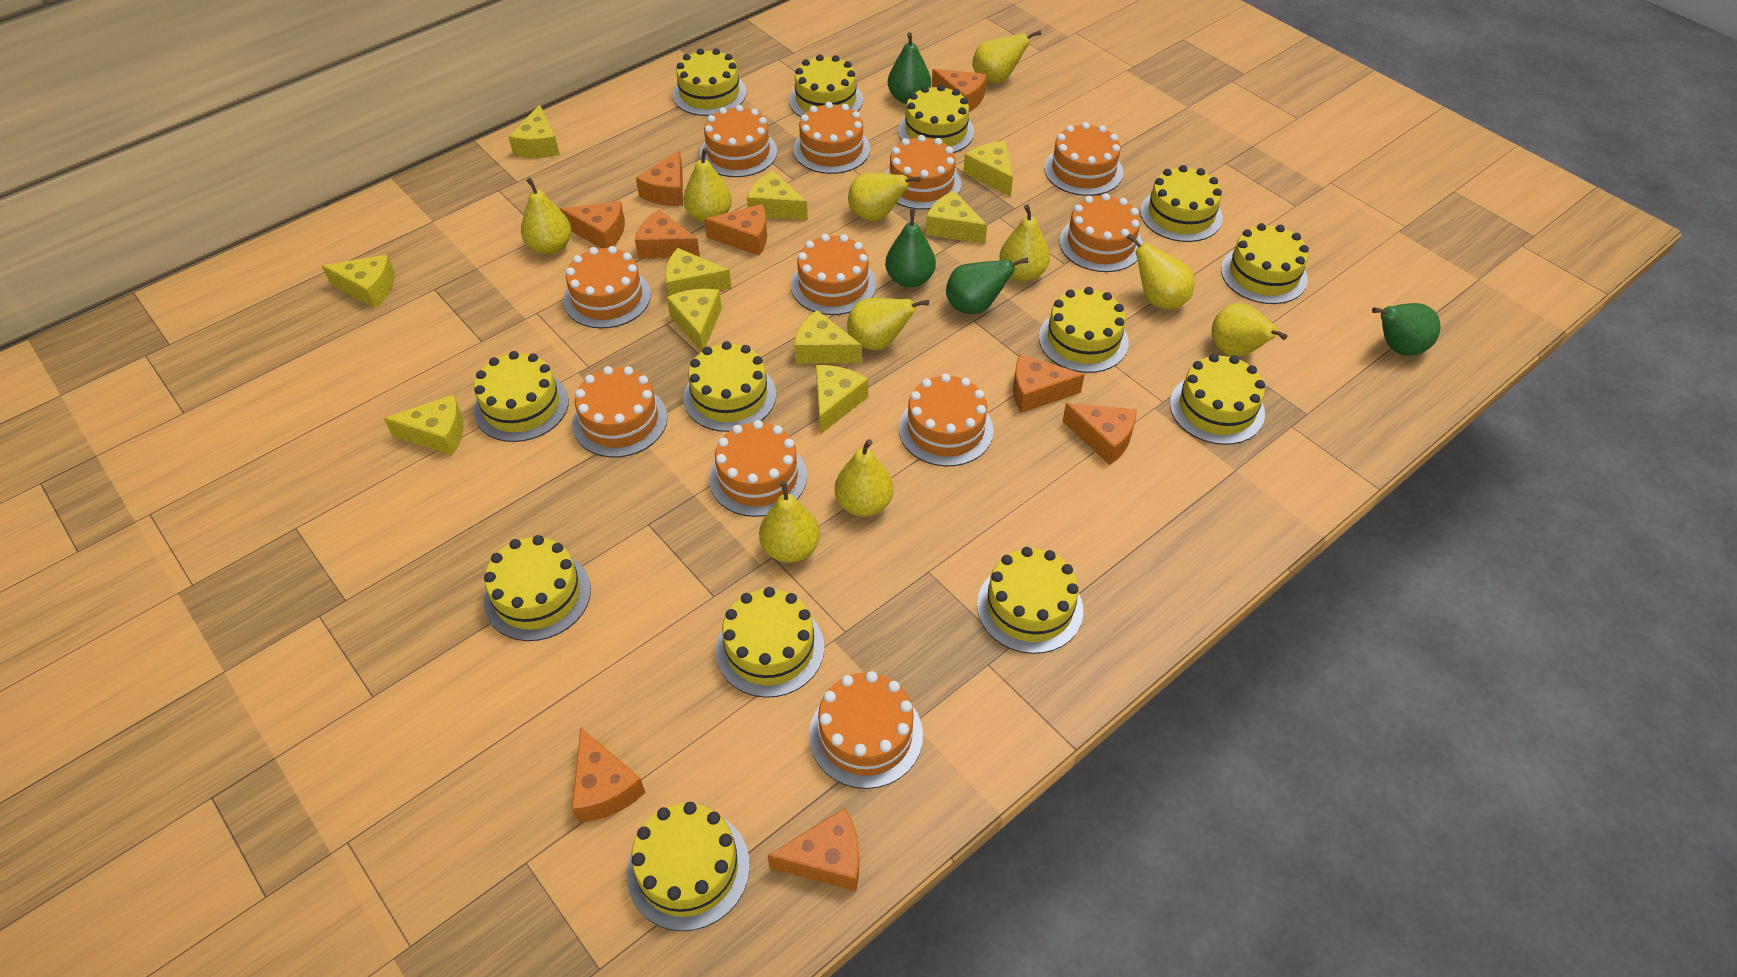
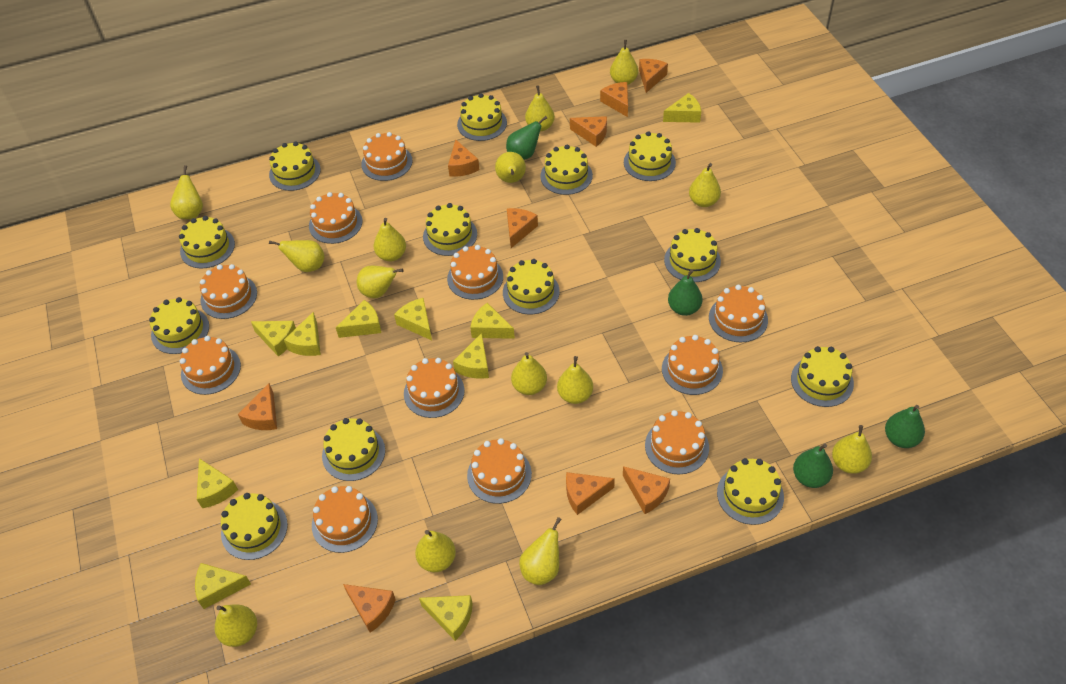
yellow pear: [521,178,571,255] [683,148,732,223] [759,481,820,563] [835,439,894,517] [847,298,929,350] [848,173,921,221] [972,30,1041,84] [999,204,1050,282] [1126,233,1195,310] [1212,303,1287,357] = 10 -> [170,165,203,219] [215,605,257,647] [269,240,325,272] [357,265,403,298] [374,218,406,261] [415,530,456,572] [495,152,526,183] [511,352,547,395] [519,517,562,585] [525,85,555,131] [557,356,593,404] [610,40,638,85] [689,163,721,207] [832,425,872,474] = 14

